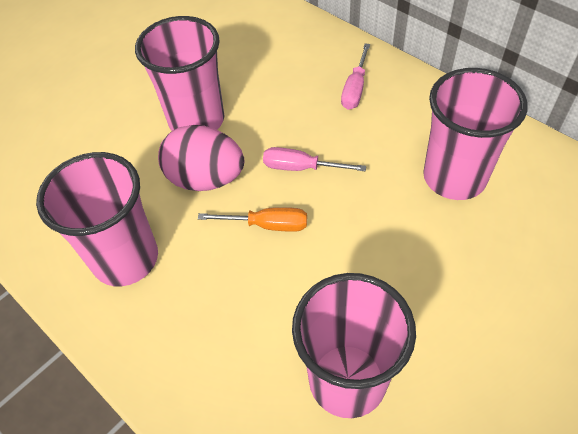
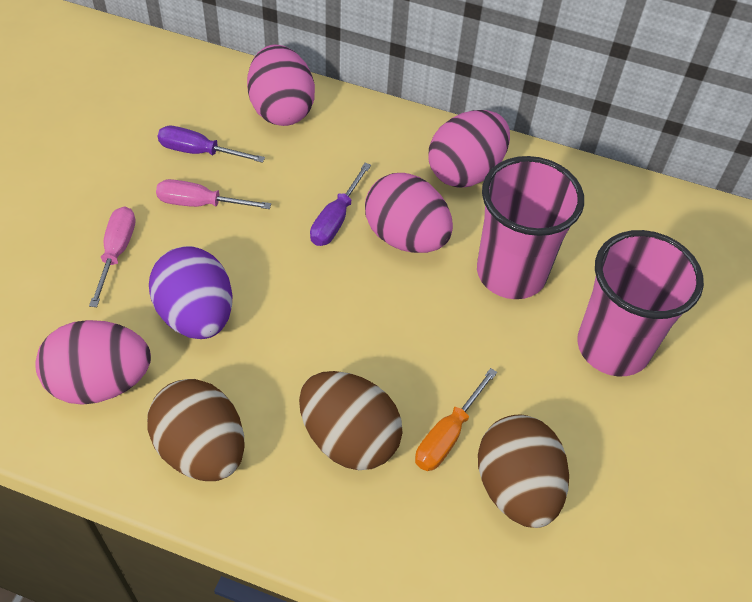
brown egg: none = 0 -> [147,379,245,481] [299,371,403,470] [478,414,569,528] = 3
pink cup: [36,152,158,286] [135,16,224,131] [292,273,416,418] [423,68,528,200] = 4 -> [477,156,584,299] [577,230,704,376] = 2
pink egg: [158,125,244,191] = 1 -> [35,320,151,405] [247,45,315,126] [365,173,453,253] [429,110,510,188] = 4
purple egg: none = 0 -> [149,246,232,339] = 1
purple screwdriver: none = 0 -> [158,126,265,163] [310,163,371,246] = 2

